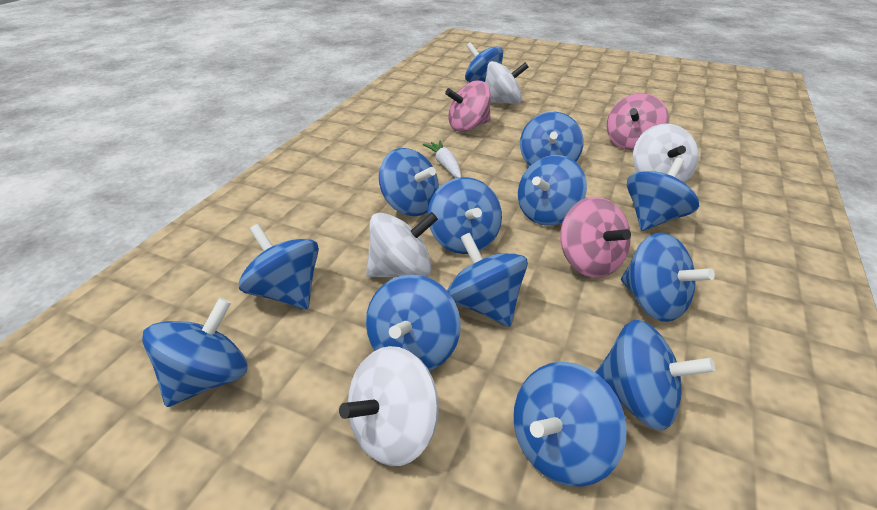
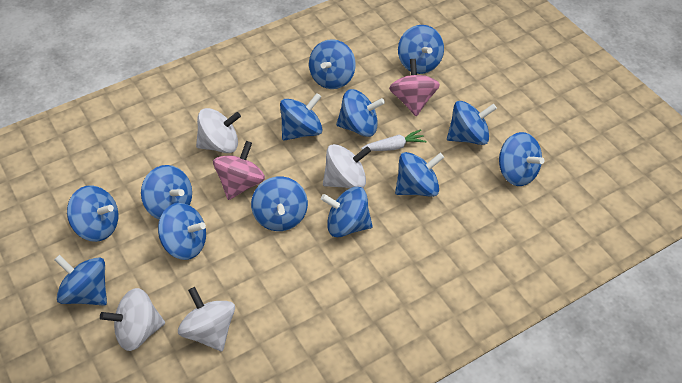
pink spinning top: [445,81,491,132] [560,197,631,278] [607,93,669,150] = 3 -> [213,141,265,200] [389,59,440,116] = 2

